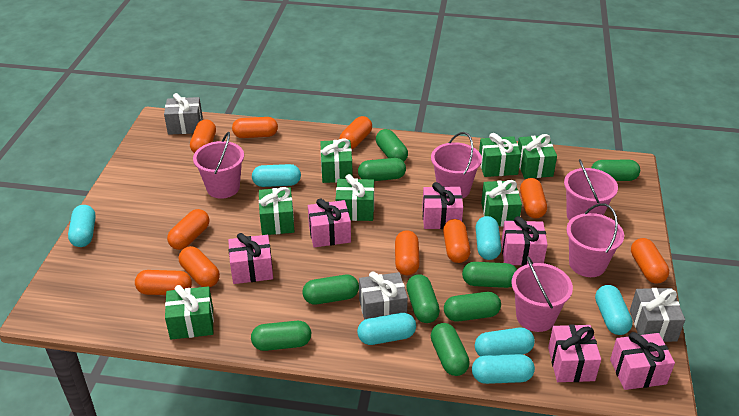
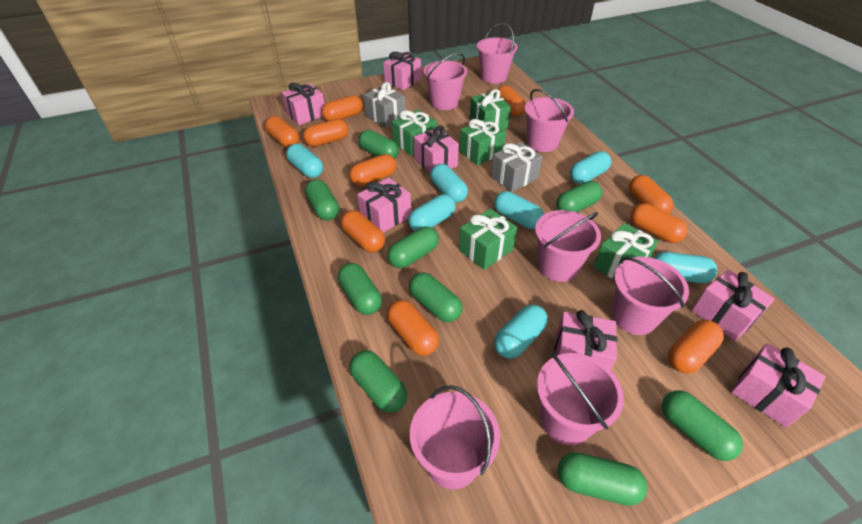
green gift: [165,285,214,340] [259,187,295,235] [320,139,353,183] [336,174,374,221] [479,133,521,177] [481,180,522,227] [518,134,557,179] = 7 -> [392,109,437,156] [459,119,506,165] [459,209,517,270] [470,89,511,130] [594,223,659,279] = 5
grey gift: [164,93,203,135] [359,272,408,320] [630,288,685,342] = 3 -> [364,82,406,128] [491,142,543,192] = 2
pink bucket: [193,132,244,199] [431,132,482,198] [512,256,573,332] [564,159,618,221] [566,203,624,277] = 5 -> [410,385,500,489] [424,53,467,110] [477,23,517,84] [524,89,574,152] [535,210,601,282] [537,353,624,445] [612,257,689,335] = 7
pink gift: [228,233,273,284] [308,199,351,248] [422,182,463,229] [501,216,548,266] [548,325,601,382] [610,332,675,390] = 6 -> [282,83,325,125] [357,178,411,233] [383,52,421,90] [413,125,459,173] [554,310,617,370] [692,270,775,341] [731,343,826,428] = 7

